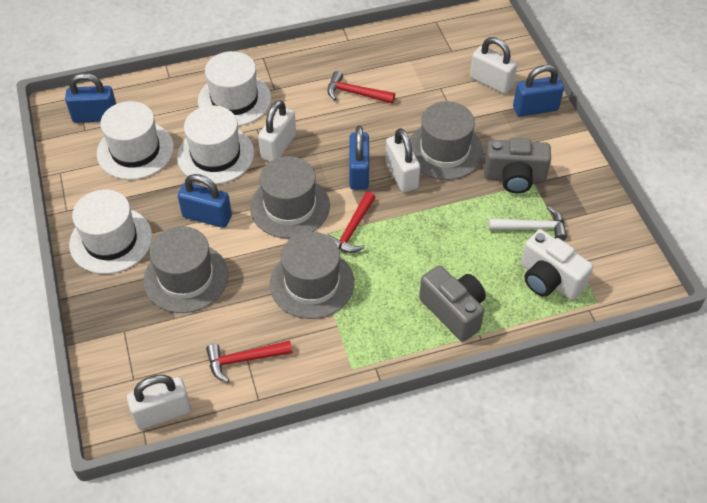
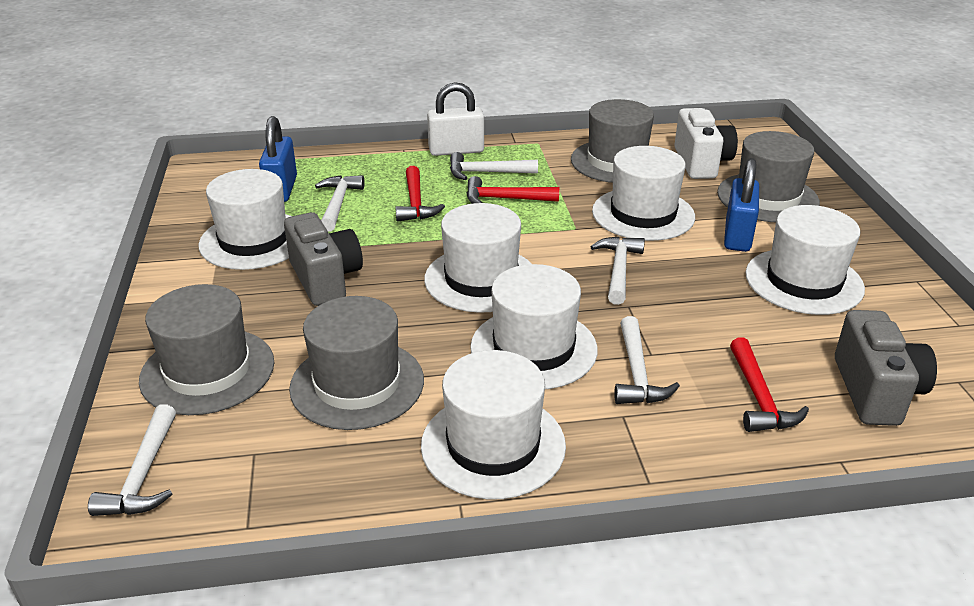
blue padlock: [65,73,116,123] [178,174,232,228] [349,126,369,190] [513,65,564,117] = 4 -> [259,116,297,202] [724,158,759,252] = 2
white hammer: [488,207,567,241] = 1 -> [88,404,176,516] [315,175,365,232] [450,152,538,180] [590,236,645,305] [614,316,680,404] = 5
white hat: [69,190,152,274] [97,101,174,180] [177,106,254,184] [198,51,271,126] = 4 -> [198,169,292,270] [421,350,566,499] [424,203,532,313] [470,264,598,389] [592,146,695,241] [746,205,865,315] = 6
white padlock: [127,375,191,429] [258,100,296,162] [385,128,420,192] [470,37,517,94] = 4 -> [427,82,484,156] = 1

